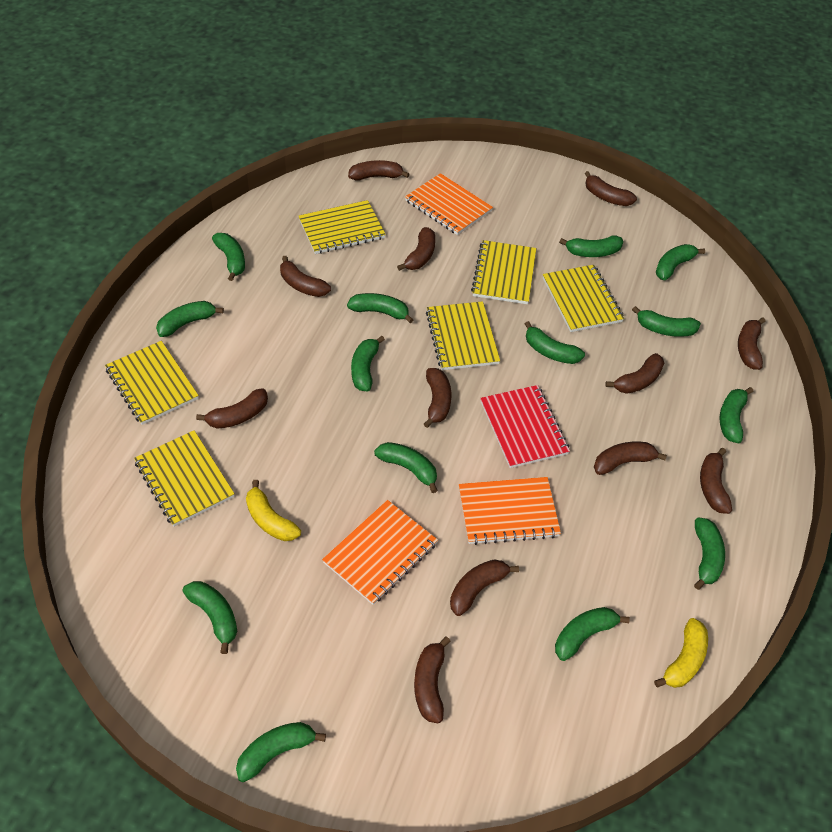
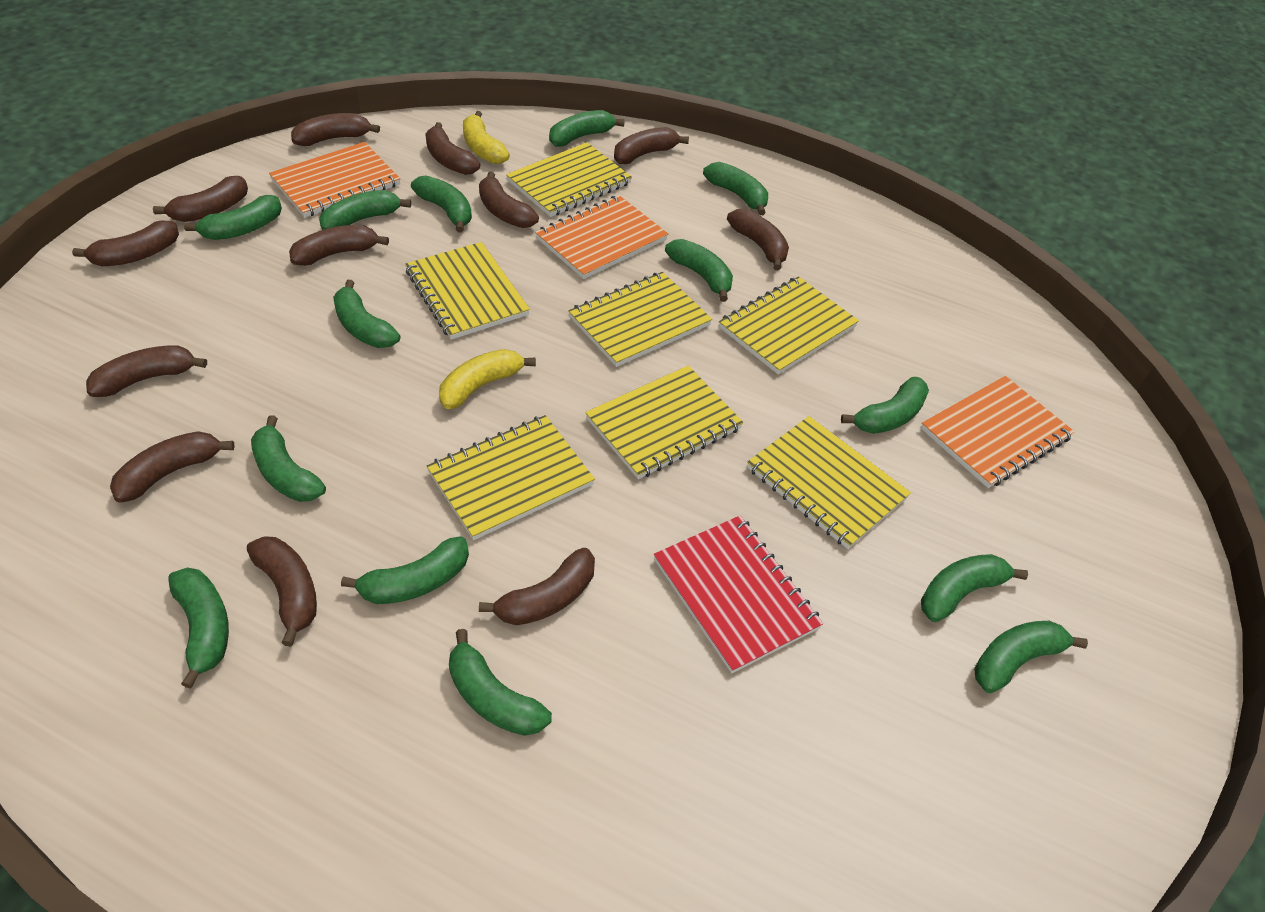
yellow notebook: [105,341,199,425] [134,430,235,527] [299,200,386,254] [426,301,500,370] [471,240,536,304] [543,265,624,332] = 6 -> [405,242,530,340] [427,415,595,540] [506,142,632,217] [568,272,712,367] [585,366,743,479] [719,276,859,374] [747,416,911,549] = 7

